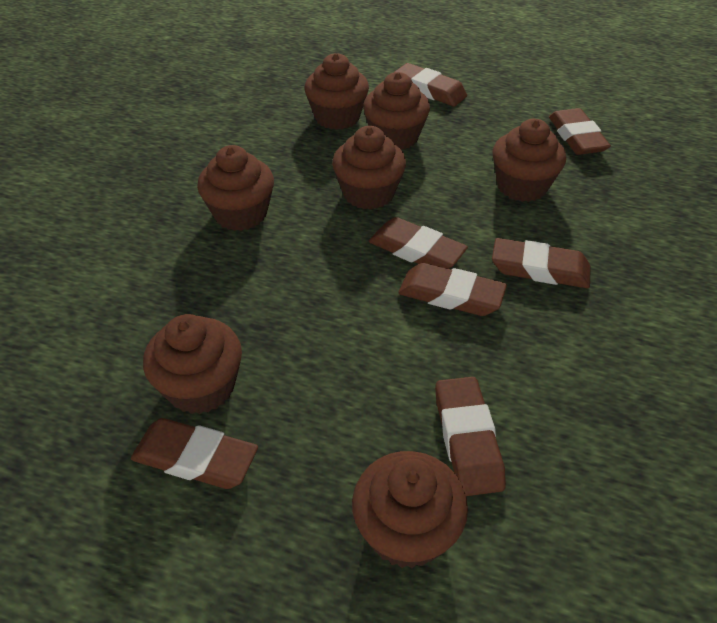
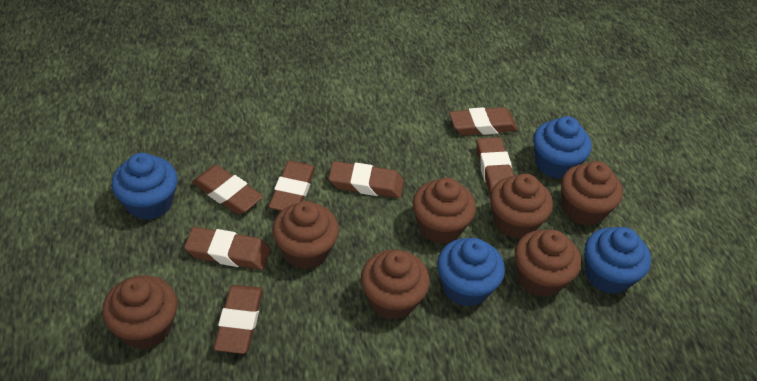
blue cupcake: none = 0 -> [112,153,178,220] [437,238,505,307] [533,116,592,179] [584,227,651,294] = 4

